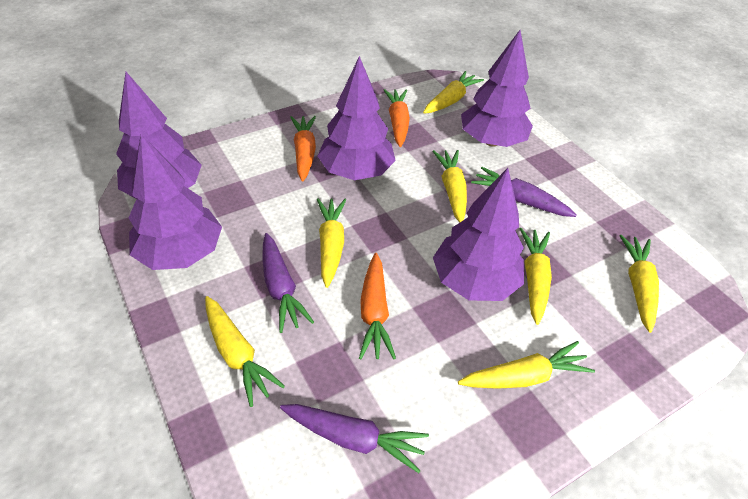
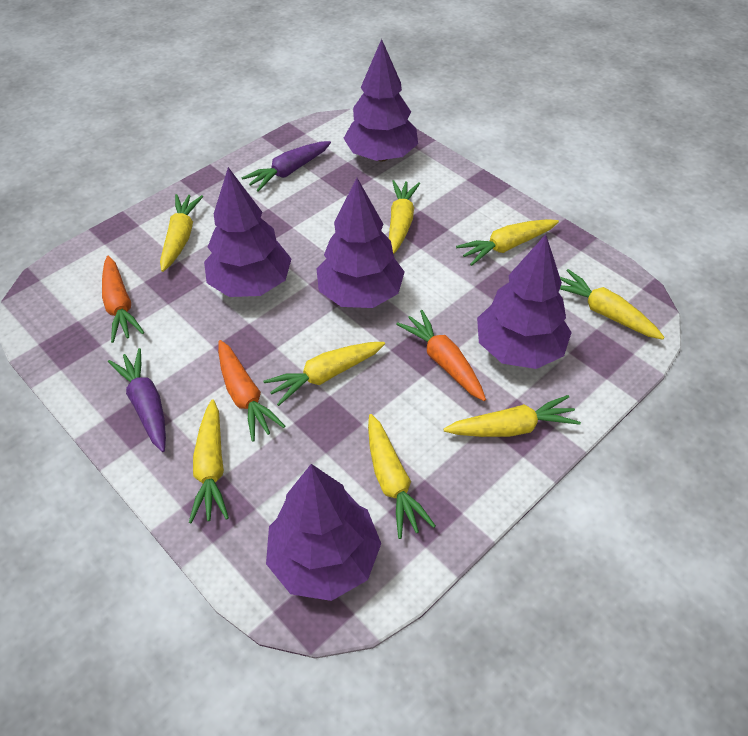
purple carrot: [262,233,314,333] [280,404,429,473] [471,167,577,217] = 3 -> [108,348,166,452] [242,141,331,192] = 2
yellow carrot: [205,296,285,407] [317,198,346,288] [423,71,484,114] [432,150,467,222] [458,341,595,389] [520,228,552,325] [620,235,659,333] = 7 -> [160,194,203,272] [189,399,229,523] [263,342,385,406] [368,414,436,539] [389,180,420,254] [443,395,581,437] [456,219,559,266] [560,269,665,340] = 8

